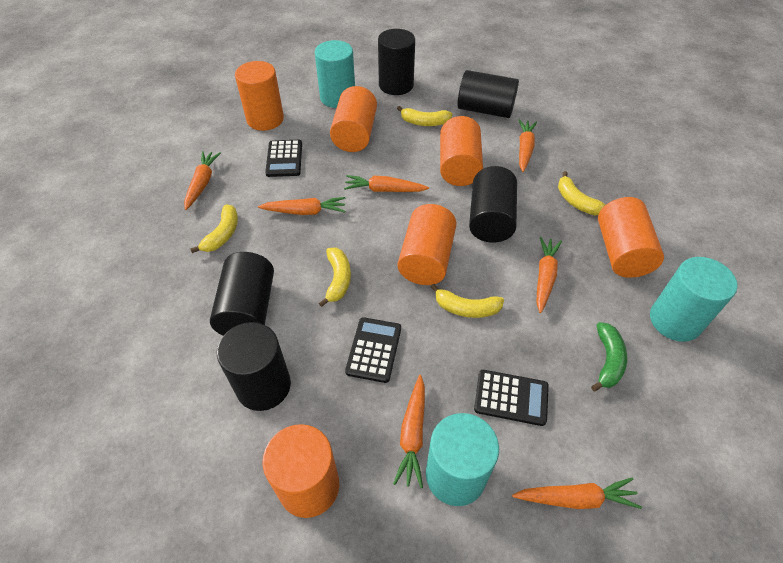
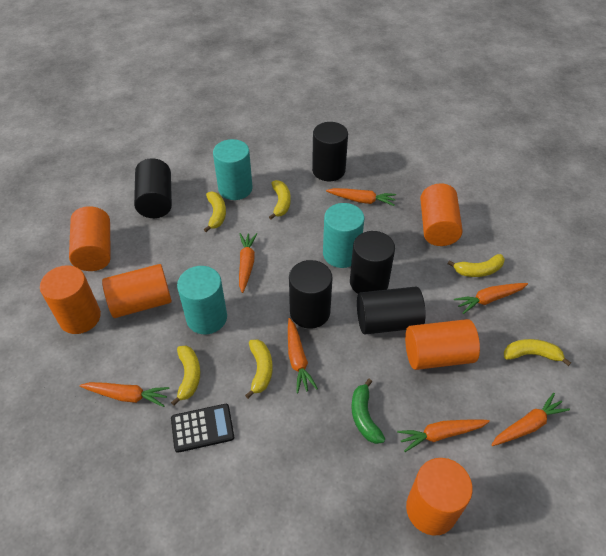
black calculator: [265,140,302,177] [345,317,401,383] [474,370,549,426] = 3 -> [171,404,234,453] = 1
yellow banana: [190,204,238,253] [319,248,351,307] [397,106,452,126] [431,284,504,318] [558,171,605,215] = 5 -> [171,346,200,406] [204,192,226,232] [245,339,273,399] [269,180,291,219] [448,254,505,277] [504,339,571,366] = 6

